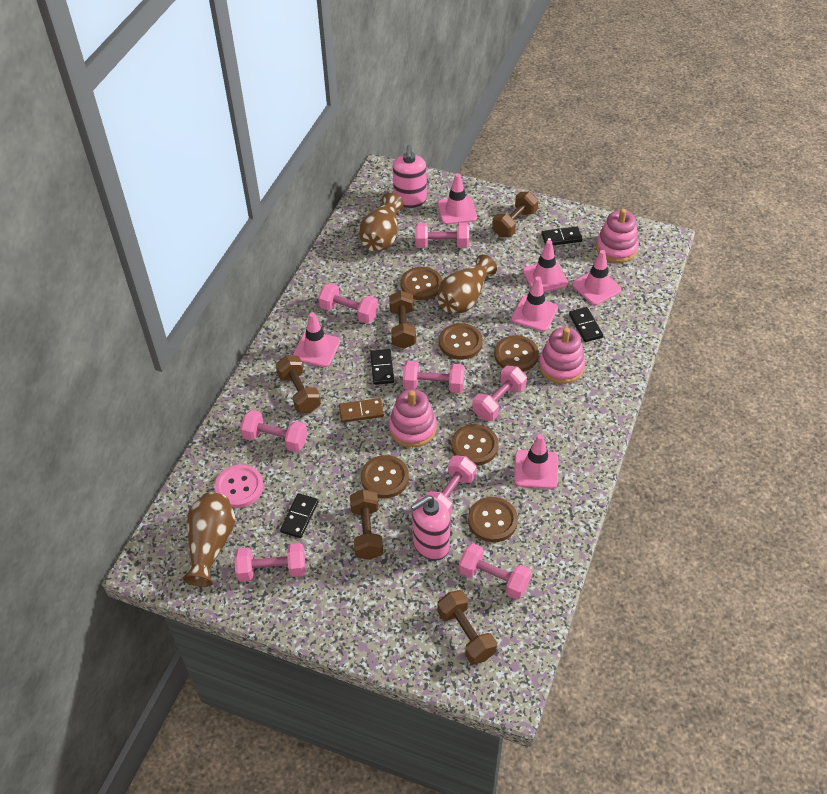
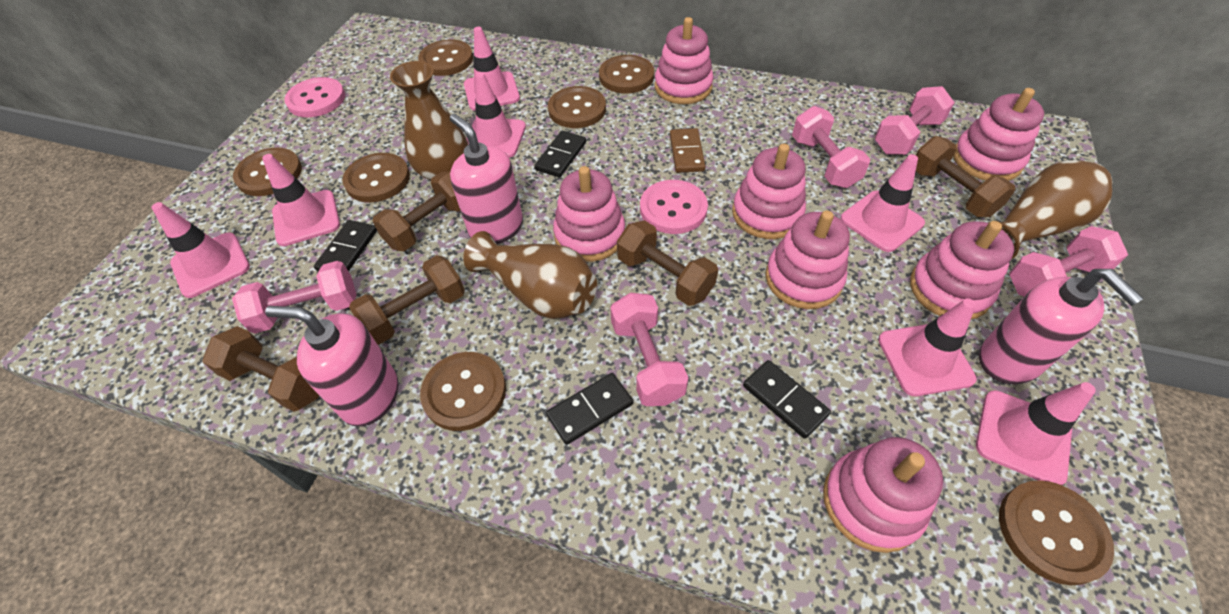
brown button: [361,455,409,498] [401,267,442,300] [439,323,483,360] [451,424,499,466] [468,497,518,542] [494,335,539,372] = 6 -> [233,148,302,196] [342,153,410,202] [418,39,473,76] [420,352,506,431] [548,86,606,128] [599,55,654,93] [999,480,1114,585] = 7
pink button: [214,464,264,508] = 1 -> [285,77,345,117] [640,180,708,234] = 2
pink dumbbell: [234,543,306,582] [240,410,307,452] [318,283,378,324] [403,361,464,393] [415,223,469,248] [426,456,477,514] [458,543,531,600] [472,366,527,421] = 8 -> [232,261,357,334] [610,293,688,406] [792,106,870,188] [875,86,955,155] [1010,226,1128,296] = 5
pink soap dispenser: [393,145,427,208] [411,495,450,561] = 2 -> [265,306,398,426] [450,114,523,244] [979,269,1144,384] = 3
pink stacking toy: [389,389,437,447] [539,327,585,384] [596,209,639,263] = 3 -> [553,166,625,262] [655,17,714,104] [732,143,806,239] [765,211,850,309] [823,437,943,553] [910,221,1014,320] [953,88,1044,181] = 7
pink traffic cone: [293,312,340,367] [438,173,477,225] [511,277,558,332] [514,434,558,489] [523,240,568,293] [572,250,622,305] = 6 -> [152,202,250,298] [262,154,340,246] [464,27,520,111] [466,72,526,158] [841,154,925,252] [878,298,977,396] [976,382,1096,485] = 7

